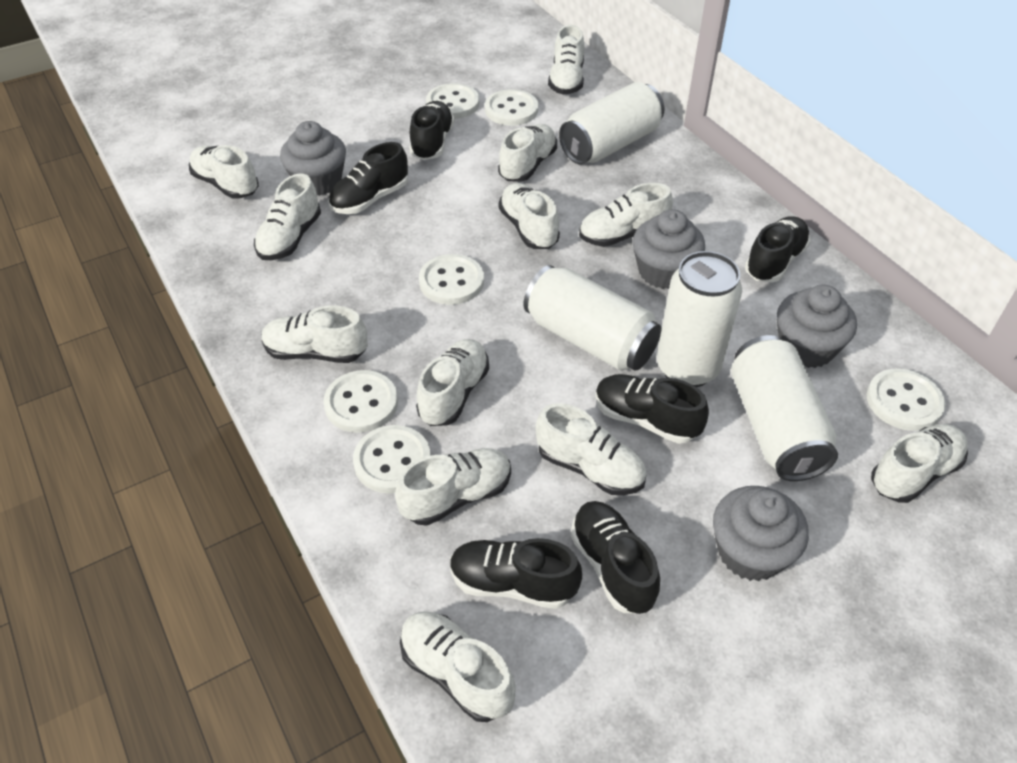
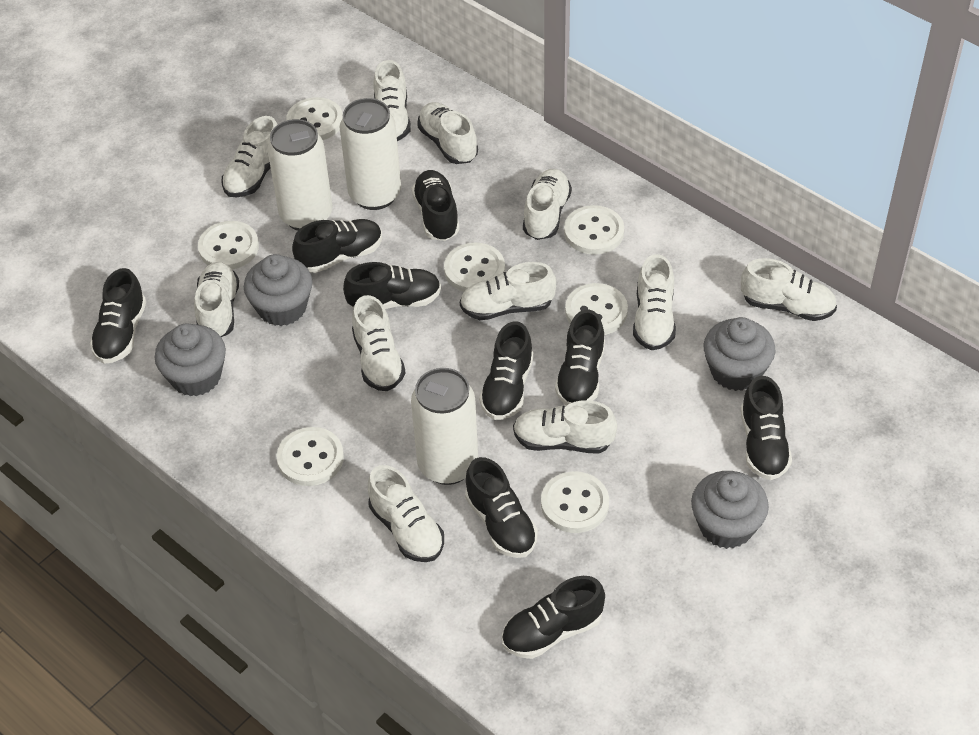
black shoe: [328,142,408,214] [410,101,455,160] [450,538,582,609] [571,501,660,614] [595,374,709,444] [745,216,811,283] = 6 -> [90,268,146,364] [292,219,382,273] [343,262,441,309] [412,170,460,241] [465,457,538,558] [479,321,533,420] [502,576,605,659] [555,310,605,405] [740,376,792,480] = 9
white button: [323,370,398,433] [353,425,431,494] [419,254,484,305] [426,83,479,119] [485,89,538,126] [867,368,946,431] = 6 -> [198,221,259,270] [277,427,344,486] [286,97,343,140] [444,243,505,292] [541,471,609,533] [564,205,624,255] [565,283,628,335] = 7
white can: [524,265,661,371] [559,82,664,165] [657,251,742,387] [731,335,838,481] = 4 -> [267,119,333,231] [339,98,401,210] [411,368,478,485] = 3
white shoe: [189,145,259,199] [254,173,321,260] [262,305,368,363] [395,448,511,526] [400,611,516,722] [416,339,489,426] [498,124,557,182] [499,183,560,249] [536,403,647,495] [548,25,584,95] [579,183,673,247] [871,424,968,503] = 12 -> [194,262,239,337] [221,116,278,197] [352,295,405,391] [368,465,444,562] [373,60,411,141] [417,102,478,164] [460,262,556,320] [513,400,617,454] [523,169,572,240] [633,254,676,350] [741,258,837,321] = 11

